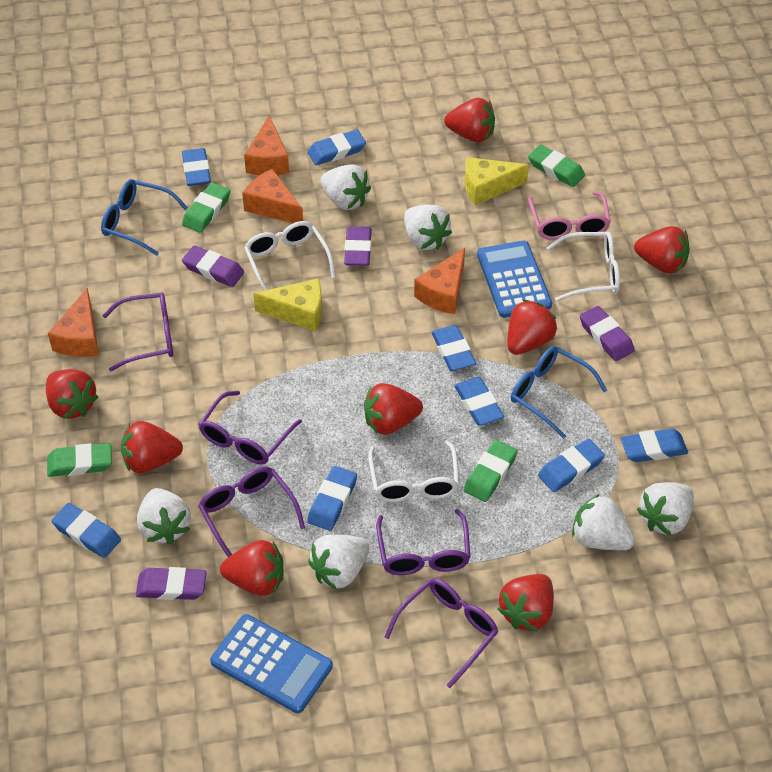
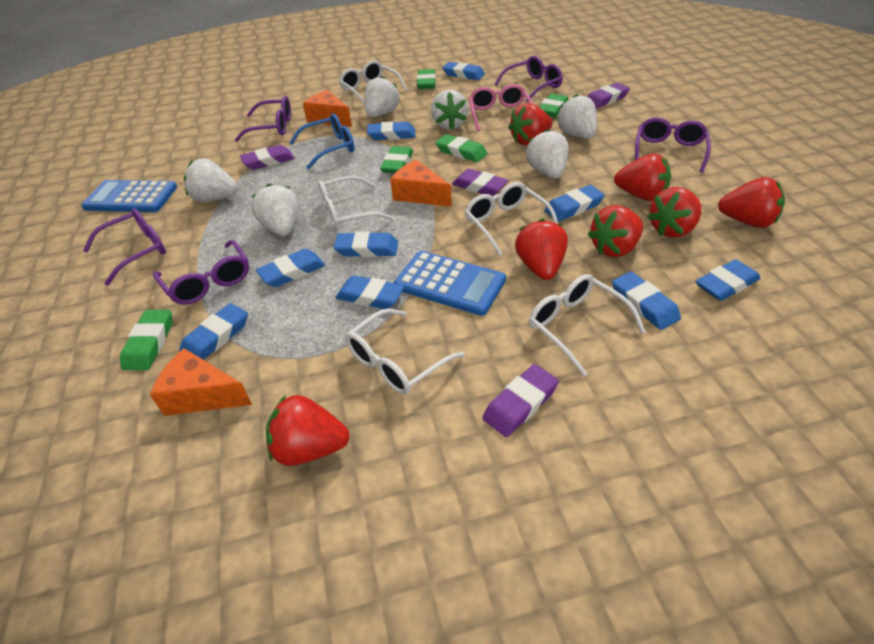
blue eraser: [51,503,121,558] [182,148,211,186] [307,466,357,531] [308,130,366,165] [431,325,476,371] [454,377,504,425] [538,439,605,492] [621,428,688,462] = 8 -> [179,303,248,360] [256,249,325,287] [334,231,398,257] [336,275,404,309] [367,121,415,140] [442,62,485,80] [544,185,605,222] [612,272,681,330] [696,259,760,301] = 9
blue glasses: [101,179,188,255] [511,346,607,439] = 2 -> [290,113,355,169] = 1
green eraser: [47,443,112,477] [182,182,230,233] [464,440,518,502] [528,144,585,187] = 4 -> [120,310,172,370] [380,146,413,173] [417,69,436,89] [435,134,487,162] [539,93,569,117] = 5
orange cheese: [48,288,99,357] [242,169,303,223] [244,115,289,175] [414,248,465,314] = 4 -> [150,348,252,416] [303,90,352,127] [390,160,452,207] = 3
red strawberry: [46,369,98,419] [121,421,183,473] [220,540,284,596] [364,383,423,435] [444,98,495,142] [498,574,554,632] [507,300,557,355] [634,226,690,274] = 8 -> [266,395,350,466] [508,103,552,145] [515,219,568,280] [588,205,643,257] [614,154,671,201] [647,187,701,237] [718,177,785,228] = 7
white glasses: [244,221,335,291] [368,440,459,502] [547,231,620,301] = 3 -> [318,176,395,230] [339,60,407,105] [345,309,465,395] [465,182,558,256] [529,274,646,376] = 5
yellow cheese: [254,278,322,331] [465,157,529,205] = 2 -> none = 0

